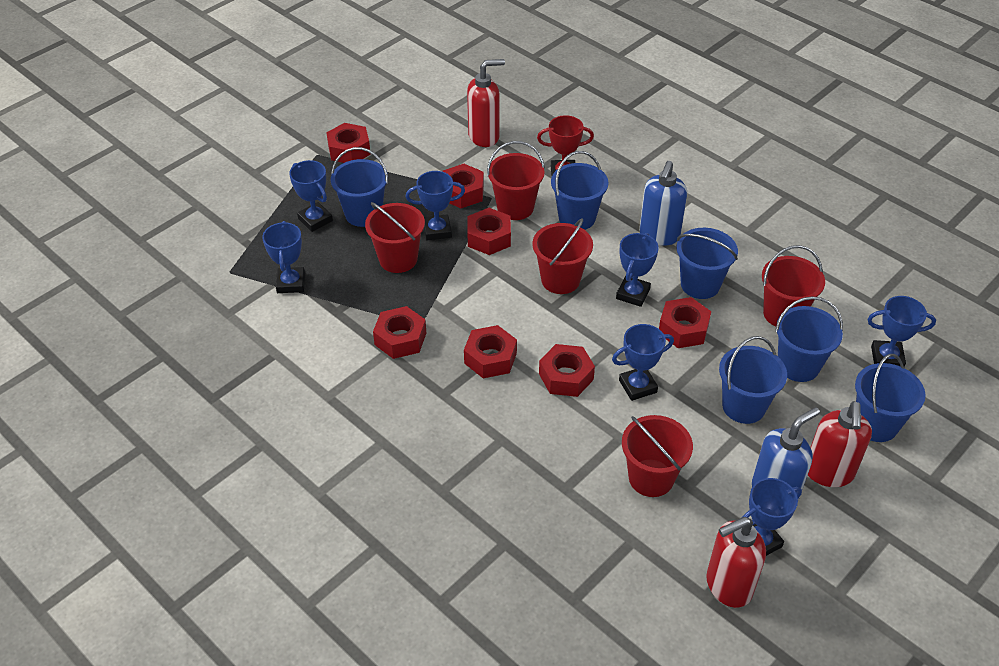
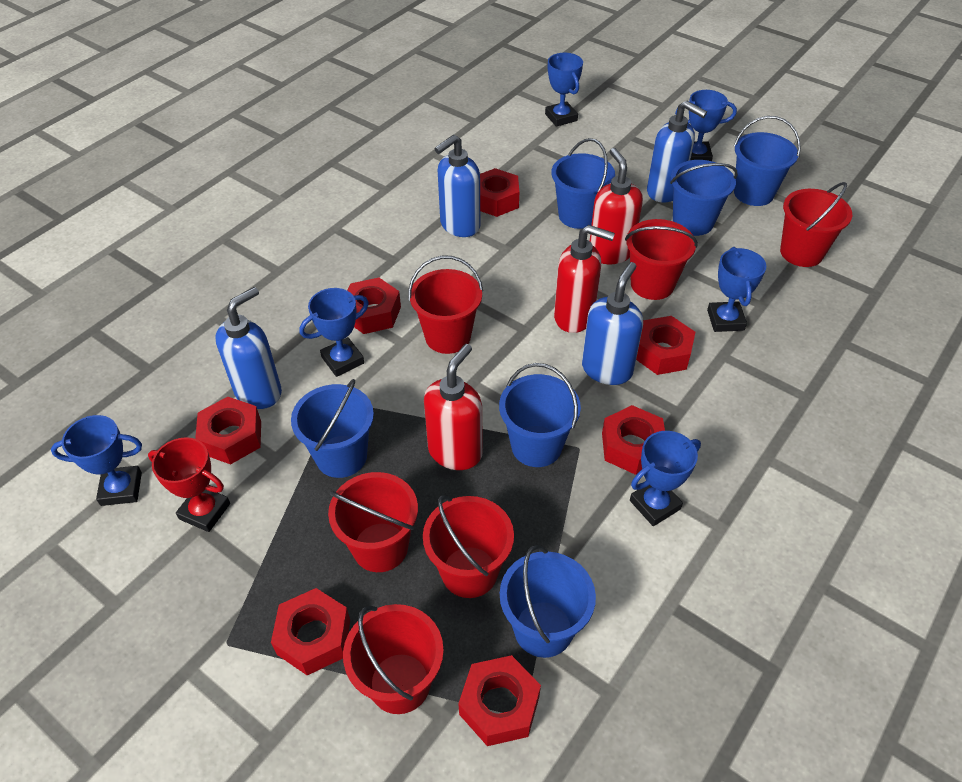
blue soap dispenser: [639,161,687,246] [752,407,820,501] = 2 -> [216,287,282,409] [434,135,480,237] [582,262,643,385] [647,101,707,203] = 4
blue trophy: [262,221,305,293] [289,160,333,232] [406,171,465,240] [612,324,674,401] [616,233,659,307] [743,478,802,556] [867,296,936,367] = 7 -> [51,415,142,506] [299,288,369,377] [545,53,583,127] [630,431,701,526] [675,90,737,161] [707,247,766,332] = 6
red bucket: [365,202,425,273] [487,141,545,220] [532,219,593,294] [622,415,693,497] [762,245,825,327] = 5 -> [328,472,418,572] [343,604,444,714] [408,256,483,354] [423,495,514,598] [625,219,698,300] [780,182,852,267] = 6

